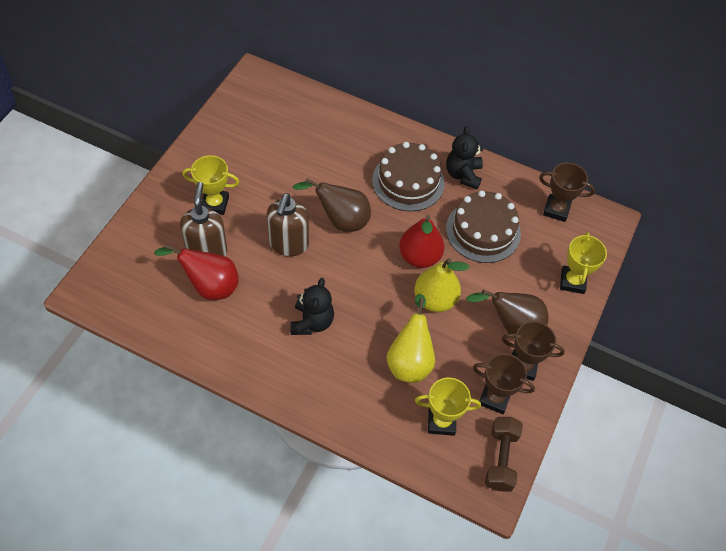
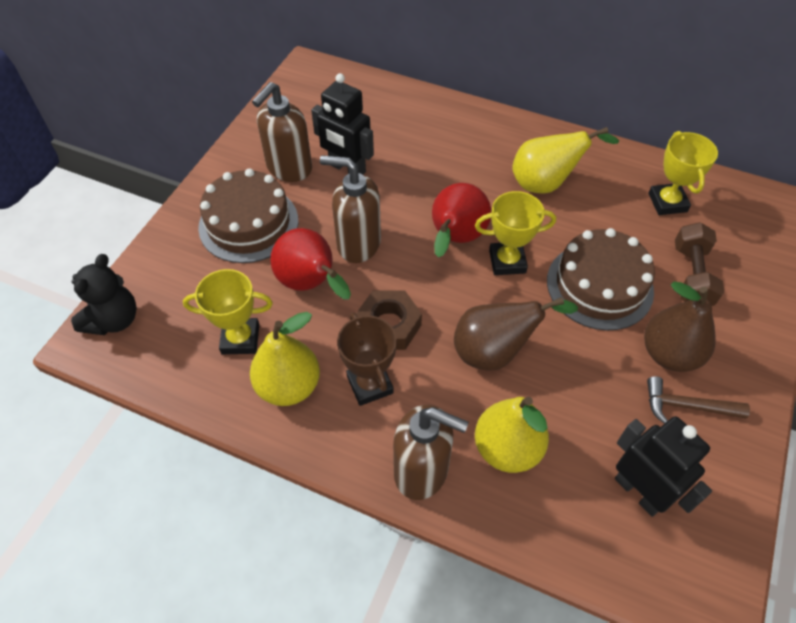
black robot: none = 0 -> [311,73,374,175] [615,416,712,517] = 2
black teddy bear: [290,278,334,335] [446,126,483,189] = 2 -> [71,254,137,335] = 1
brown hammer: none = 0 -> [647,376,750,424] = 1
brown nut: none = 0 -> [356,291,422,350] = 1
brown soap dispenser: [180,182,227,256] [267,193,309,256] = 2 -> [252,82,312,182] [320,155,381,263] [393,405,469,500] = 3
brown trophy: [473,353,535,414] [502,321,565,381] [539,163,595,222] = 3 -> [337,312,397,406] = 1
yellow pear: [387,294,435,383] [414,258,470,312] = 2 -> [250,312,320,406] [475,397,549,473] [512,127,619,193] = 3

